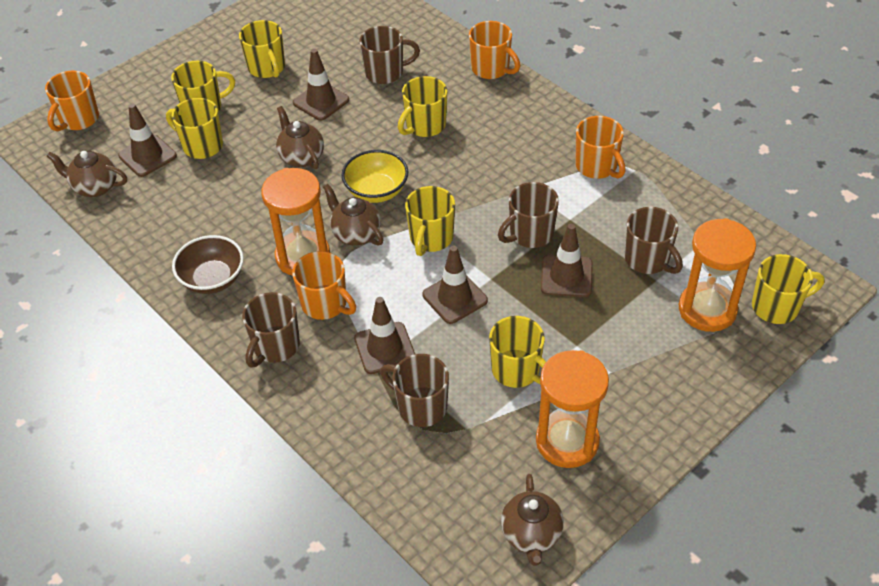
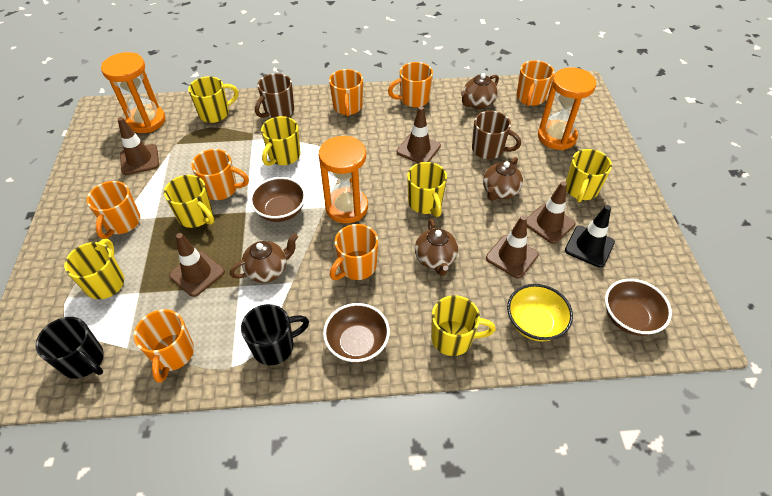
black mug: none = 0 -> [35,317,104,379] [241,304,309,365] = 2
black traffic cone: none = 0 -> [565,205,615,268] = 1
brown bowl: [172,235,244,294] = 1 -> [250,177,306,222] [323,303,390,363] [605,279,672,336] = 3
brown mug: [242,292,300,367] [359,26,420,84] [380,354,449,427] [498,182,559,248] [625,207,683,274] = 5 -> [255,73,294,118] [472,111,521,159] = 2
orange mug: [45,71,99,131] [292,251,356,320] [469,21,520,79] [575,116,626,179] = 4 -> [87,181,140,239] [134,309,194,383] [191,149,249,200] [329,69,363,116] [330,224,378,280] [388,62,433,107] [516,60,554,106] = 7

